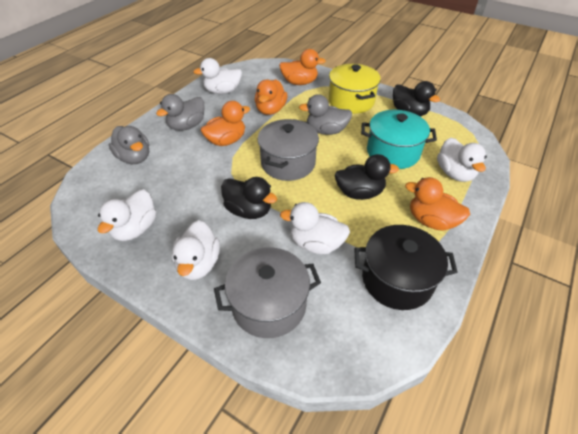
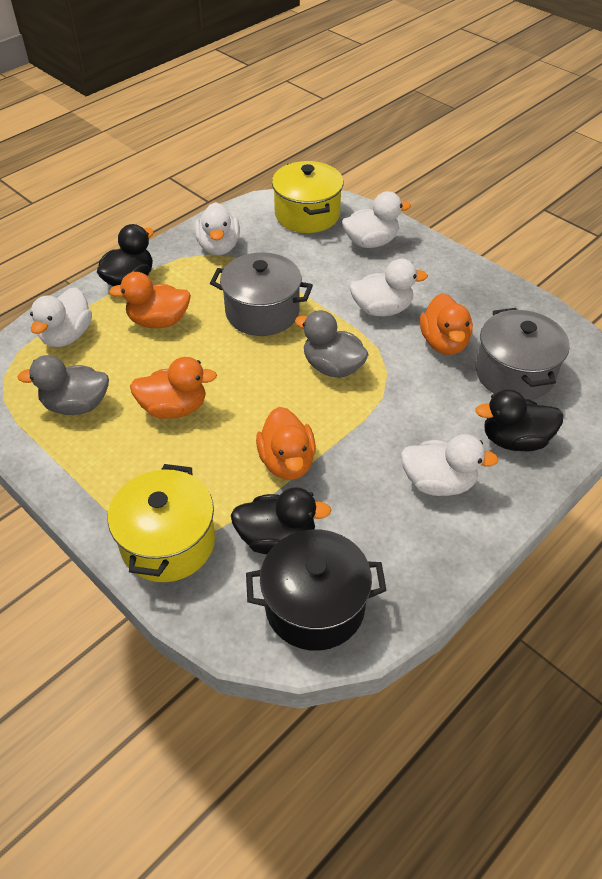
grey duck: [109,126,149,164] [156,94,204,131] [299,94,352,135] = 3 -> [17,355,109,415] [295,310,369,378] = 2
turquoise pot: [361,110,437,169] = 1 -> none = 0
yellow pot: [329,64,381,114] = 1 -> [108,464,215,582] [272,161,343,233] = 2

